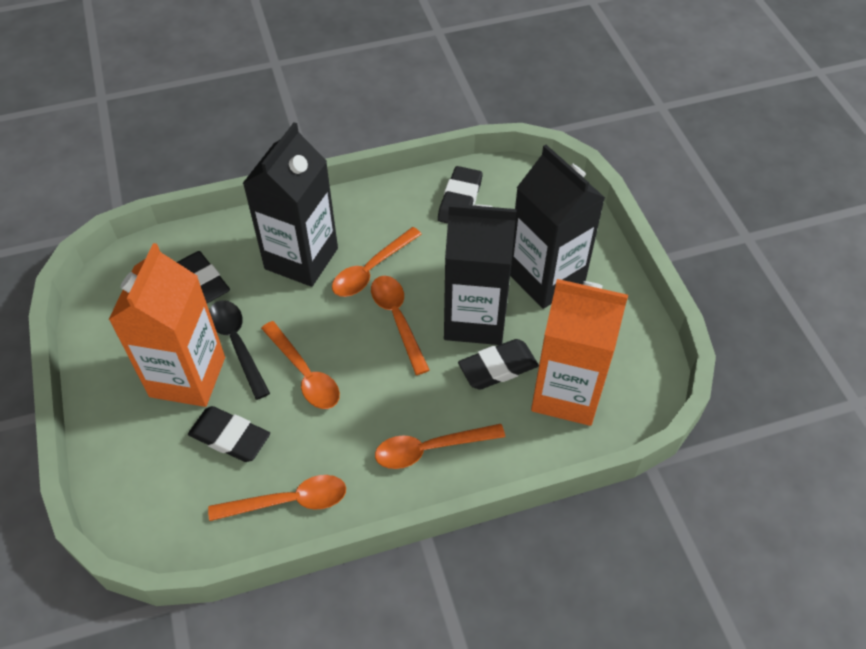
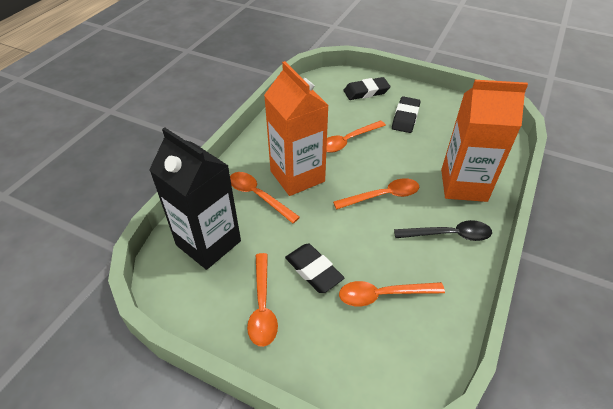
black carton: [243,122,338,287] [444,204,517,345] [510,145,605,309] = 3 -> [149,127,241,270] = 1
black eraser: [177,251,230,303] [188,406,270,462] [438,166,482,224] [458,339,539,389] = 4 -> [285,244,345,293] [344,77,390,100] [392,97,420,133] = 3

